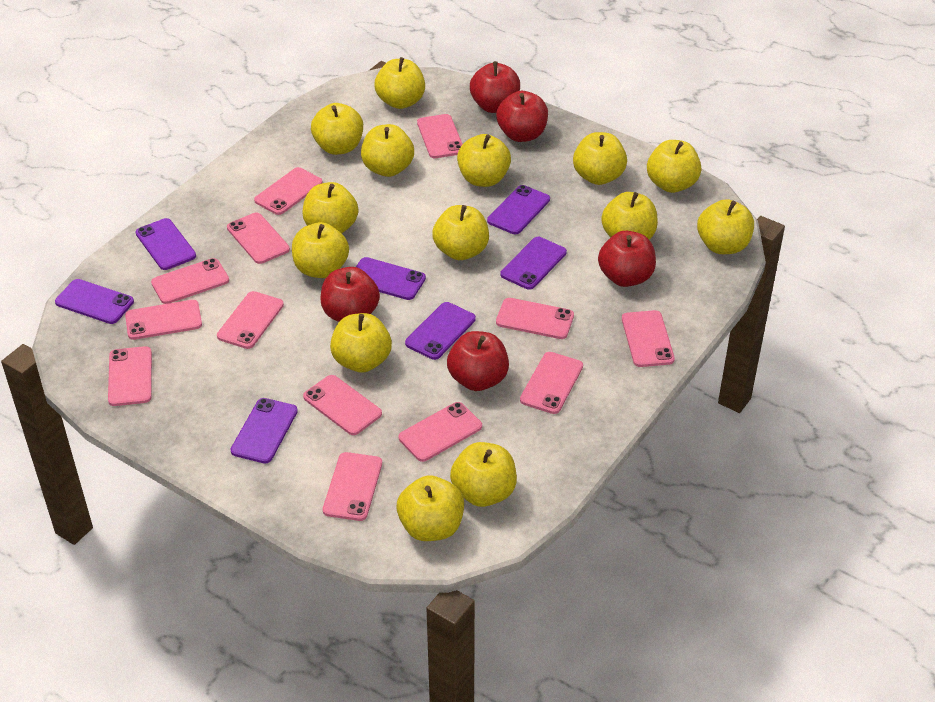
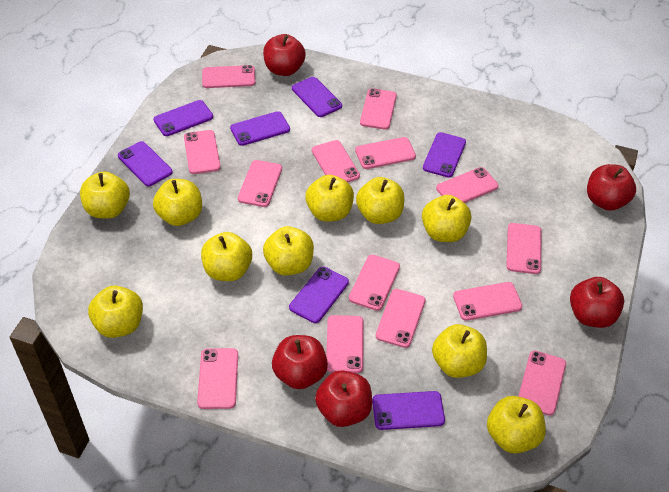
pink phone: [108,346,152,406] [125,300,202,340] [151,258,229,304] [217,291,284,349] [227,213,290,264] [254,167,323,215] [303,375,382,435] [323,452,382,521] [399,402,482,462] [417,114,463,158] [496,298,574,339] [520,352,583,414] [622,310,675,367] = 13 -> [184,130,221,174] [197,348,238,409] [202,65,256,88] [238,160,282,207] [312,140,360,182] [326,315,364,373] [349,255,400,311] [355,137,416,169] [360,88,397,129] [376,289,426,348] [436,167,499,203] [453,282,522,321] [506,223,541,274] [518,350,566,416] = 14
yellow apple: [292,222,349,278] [302,182,358,234] [311,103,363,155] [330,313,392,373] [361,124,414,177] [374,57,425,109] [397,475,464,541] [432,205,489,260] [450,442,517,507] [457,134,511,187] [573,132,627,185] [601,192,658,240] [647,140,701,193] [697,199,754,254] = 14 -> [80,171,130,219] [88,286,143,338] [153,179,202,226] [201,232,252,281] [263,226,314,276] [305,175,354,222] [356,177,404,224] [422,195,471,242] [432,324,487,378] [487,396,546,454] = 10

